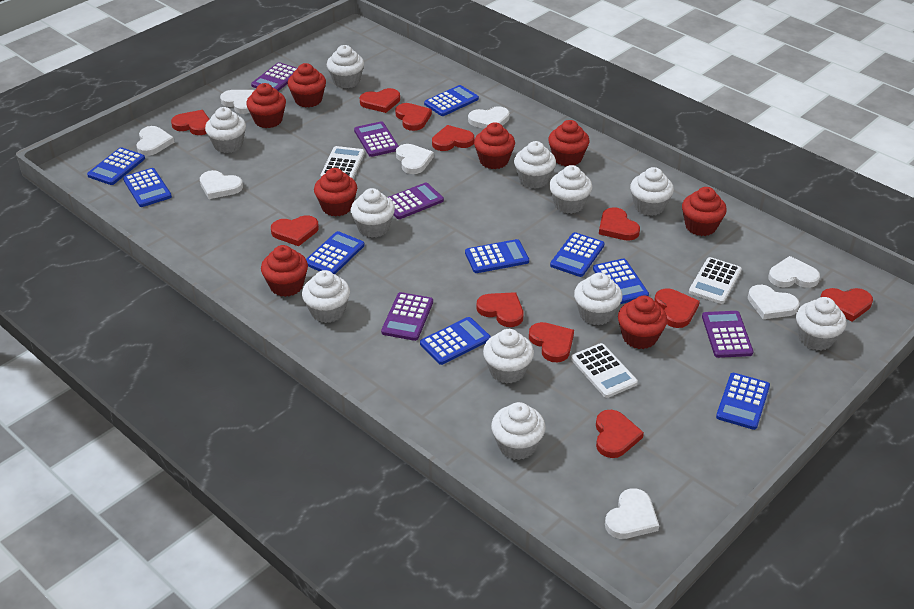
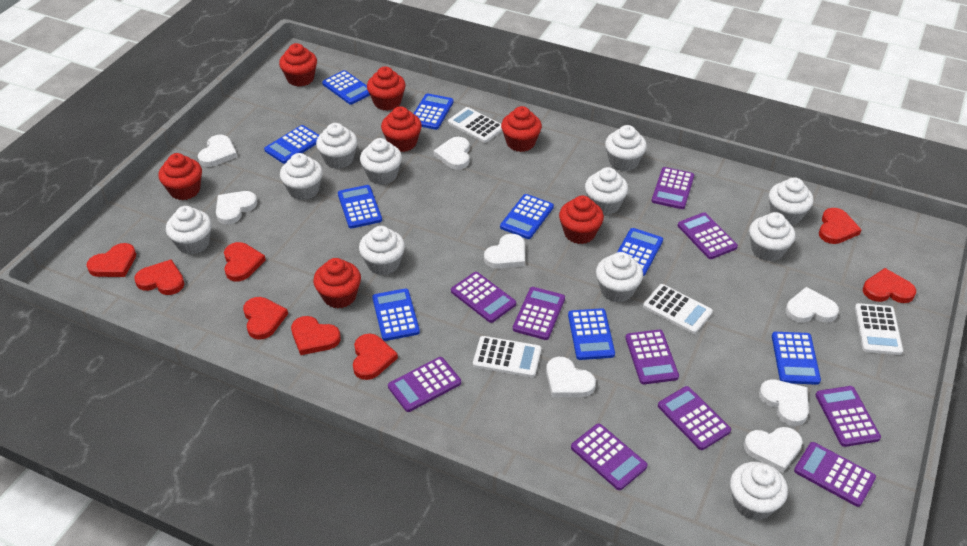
purple calculator: [251,62,298,91] [354,121,399,157] [381,292,433,341] [388,183,444,219] [702,311,753,358] = 5 -> [388,357,461,412] [451,272,516,323] [513,287,565,340] [571,423,648,490] [625,330,679,384] [652,167,694,209] [658,386,731,450] [678,212,738,259] [794,442,876,507] [816,386,881,447] = 10
red cupcake: [246,83,286,128] [261,245,308,297] [288,63,326,107] [314,168,357,217] [474,122,515,169] [548,120,590,166] [618,296,667,349] [682,187,727,236] = 8 -> [158,153,202,200] [279,43,317,87] [313,258,361,308] [367,67,406,111] [381,106,422,152] [501,106,542,152] [559,195,604,244] = 7
red heart: [171,110,209,135] [271,215,319,246] [359,88,400,113] [395,103,432,131] [432,125,475,151] [476,292,524,327] [529,322,574,362] [596,410,644,458] [599,207,640,241] [654,288,700,328] [821,288,873,322] = 11 -> [86,243,136,277] [134,260,184,295] [224,242,266,281] [243,297,288,340] [291,316,341,355] [353,333,398,380] [819,208,862,244] [863,268,916,303] = 8
white calculator: [321,146,364,179] [571,343,638,398] [689,257,742,304] = 3 -> [448,107,502,143] [473,336,541,377] [643,284,713,334] [855,303,903,355] = 4

